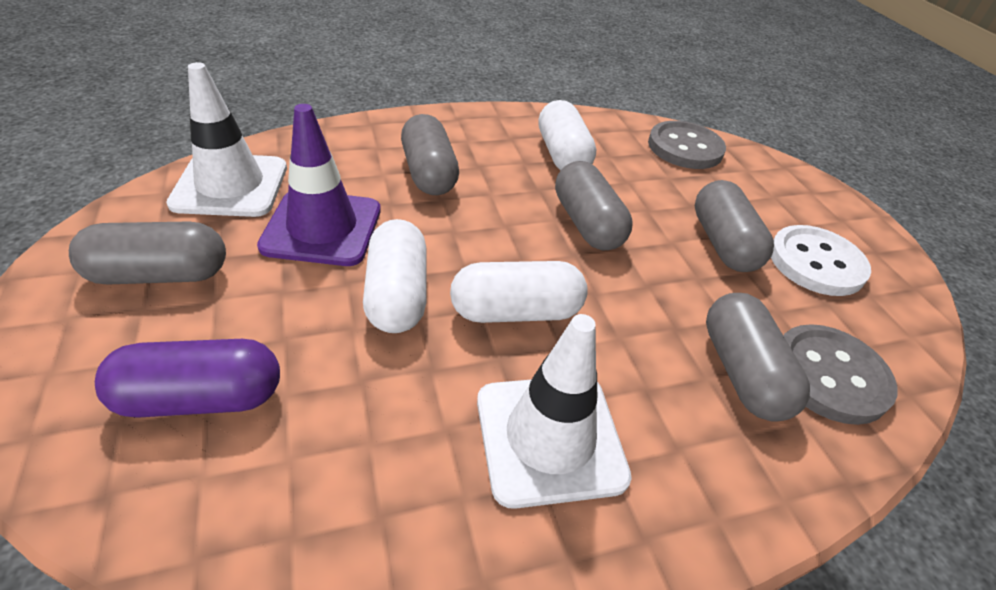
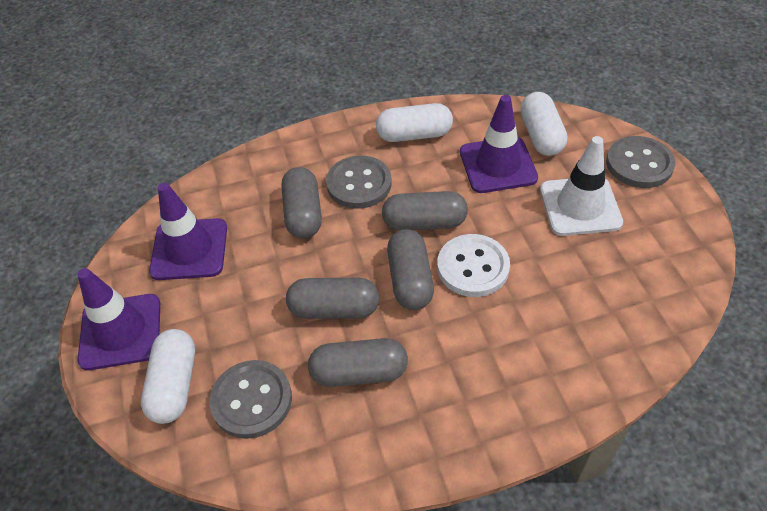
grey button: [648,121,726,169] [783,324,898,425] = 2 -> [209,360,292,439] [326,156,392,209] [606,136,675,188] = 3
purple capsule: [95,339,280,418] = 1 -> none = 0
purple traffic cone: [257,104,381,266] = 1 -> [77,268,160,370] [149,183,227,280] [460,95,538,193] = 3
white traffic cone: [166,62,287,217] [477,314,632,509] = 2 -> [540,136,623,236] = 1

